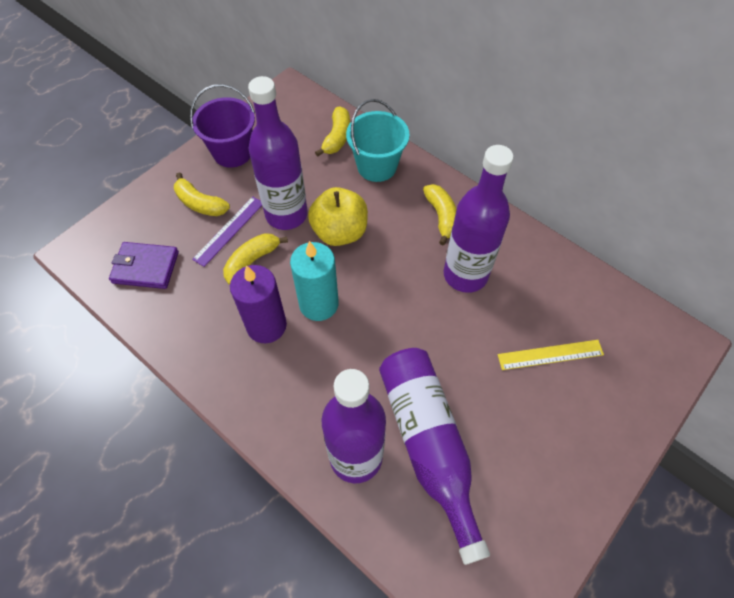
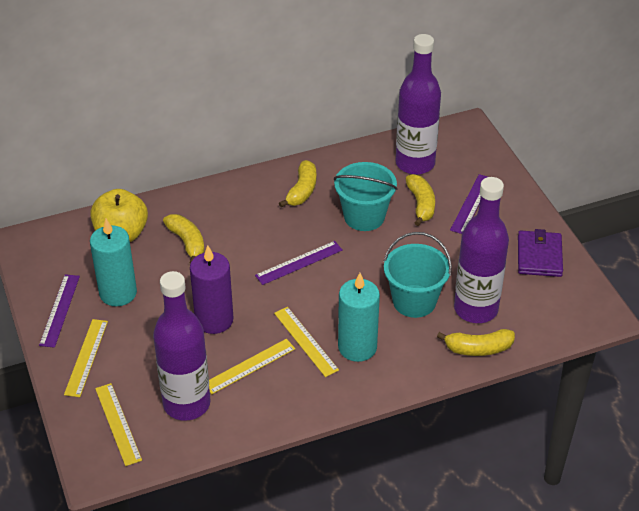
purple bottle: [248,76,308,230] [322,369,386,483] [379,348,490,565] [444,145,514,293] = 4 -> [153,271,211,421] [395,34,441,175] [454,177,509,323] = 3
purple bucket: [190,84,255,168] = 1 -> none = 0
purple ruler: [192,196,262,267] = 1 -> [39,274,80,348] [255,241,343,285] [450,174,487,234] = 3
turquoise bucket: [346,99,409,182] = 1 -> [334,162,398,231] [383,232,452,318] = 2
turquoise candle: [290,241,339,321] = 1 -> [90,219,137,306] [338,273,380,362] = 2
yellow ruler: [498,340,604,370] = 1 -> [64,319,108,397] [95,383,142,466] [209,339,295,394] [274,307,339,377] = 4

